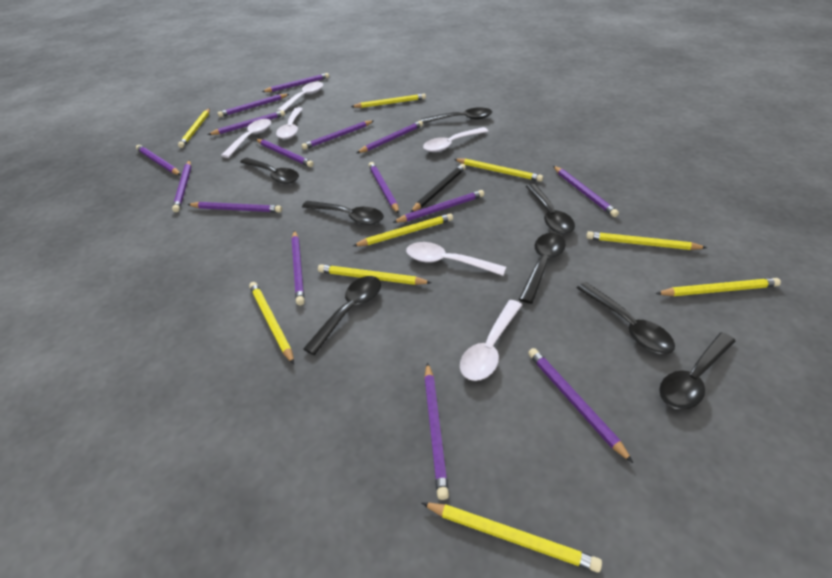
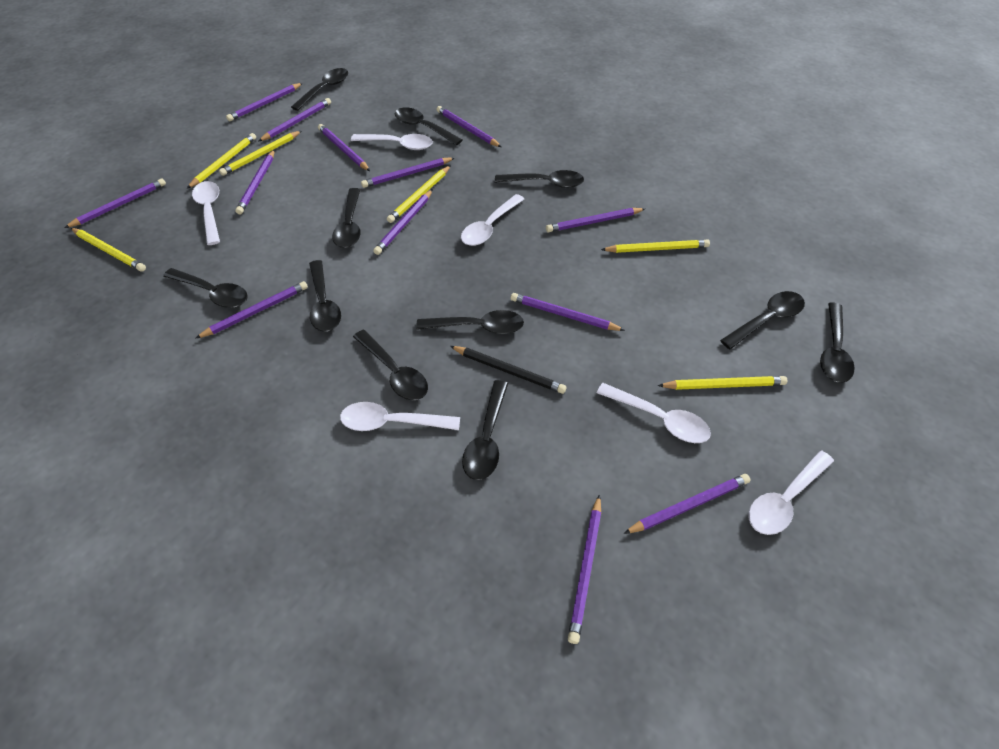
black spoon: [240,158,299,184] [302,201,384,225] [303,276,381,355] [421,107,492,123] [519,233,566,304] [525,184,575,234] [577,282,675,354] [659,332,735,410] = 8 -> [163,268,248,308] [291,68,348,111] [309,260,341,332] [332,188,361,248] [353,330,428,400] [395,107,462,146] [416,310,524,334] [462,380,508,480] [495,170,584,188] [720,291,805,349] [820,302,855,383] = 11
purple pencil: [136,145,181,175] [172,160,191,212] [187,202,282,213] [208,110,285,135] [218,94,289,117] [256,139,314,167] [262,73,329,92] [291,230,305,305] [301,120,374,150] [357,121,423,153] [368,162,399,214] [392,190,484,223] [424,362,449,500] [528,348,633,463] [553,166,619,217] = 15 -> [64,178,166,228] [195,281,308,339] [226,83,303,121] [235,149,275,215] [259,98,331,141] [318,124,370,171] [361,157,454,188] [373,189,433,255] [437,106,501,147] [511,293,625,331] [546,208,645,232] [568,494,601,644] [624,474,750,534] = 13
yellow pencil: [178,108,210,148] [249,282,294,364] [318,264,432,285] [351,94,426,108] [353,213,453,246] [422,502,602,572] [454,158,543,182] [586,231,707,250] [655,278,781,296] = 9 -> [71,228,146,272] [187,133,256,189] [219,131,301,176] [387,165,451,223] [601,240,710,253] [658,376,787,390] = 6

